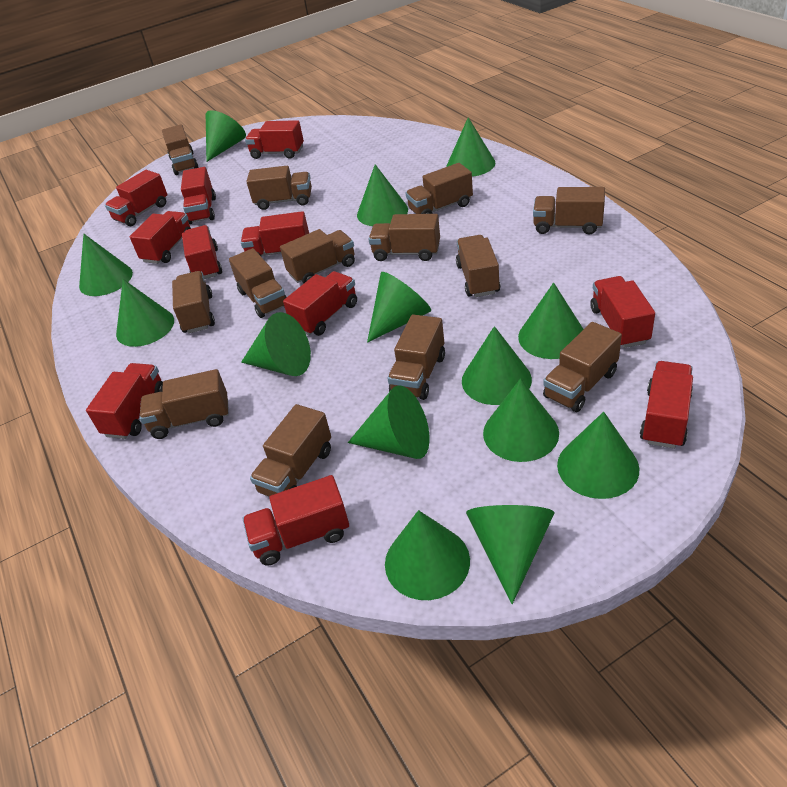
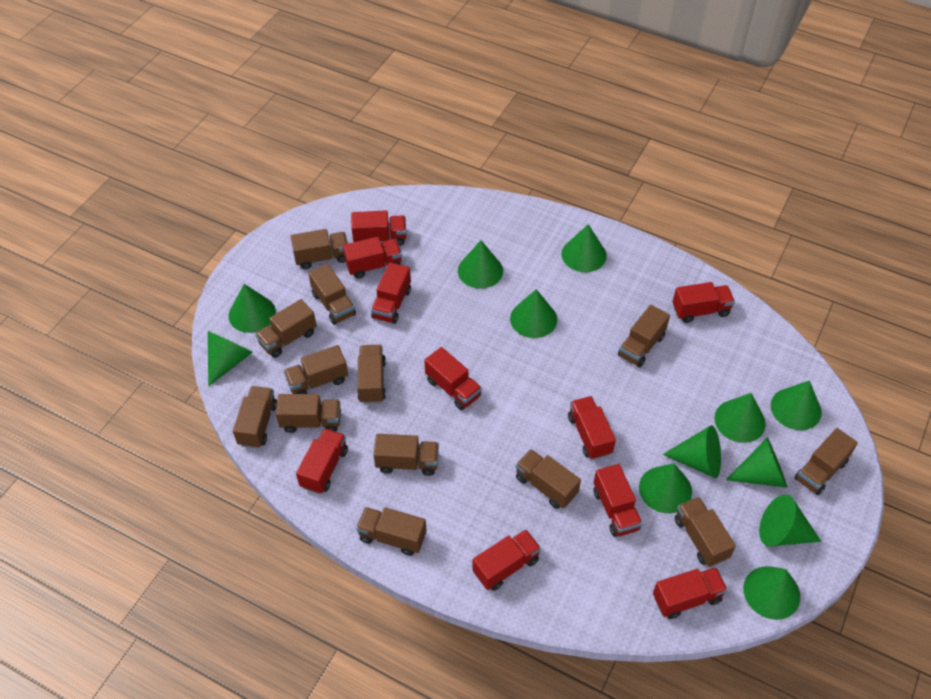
green cone: [79,234,133,296] [116,279,174,347] [206,110,246,162] [241,312,311,376] [348,385,430,459] [357,164,408,226] [367,272,431,343] [385,510,470,600] [447,117,495,177] [462,326,532,405] [466,505,555,604] [483,379,559,462] [518,283,583,359] [557,412,639,499] = 14 -> [208,331,253,386] [229,284,276,333] [458,241,503,289] [510,289,557,338] [561,224,607,272] [639,463,692,513] [662,425,721,478] [714,393,766,443] [726,437,787,488] [743,566,800,620] [759,495,821,546] [771,380,822,430] = 12
red truck: [86,363,163,439] [105,170,167,226] [130,211,192,264] [181,167,216,224] [182,225,222,279] [241,211,309,256] [243,475,349,565] [245,120,304,159] [283,271,357,336] [590,276,655,348] [640,361,693,449] = 11 -> [296,428,348,494] [343,237,402,279] [351,210,406,246] [371,262,411,324] [424,347,482,410] [472,529,541,591] [568,396,616,460] [593,464,643,537] [653,567,728,619] [672,282,735,323] = 10

